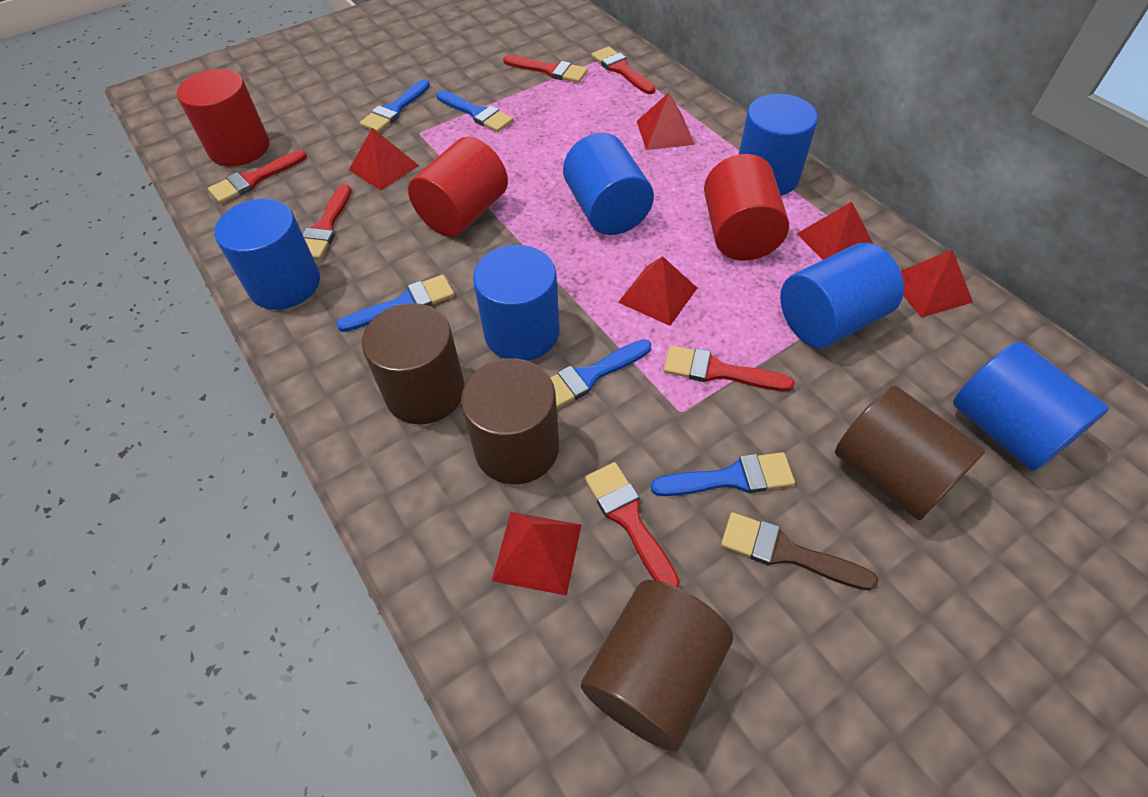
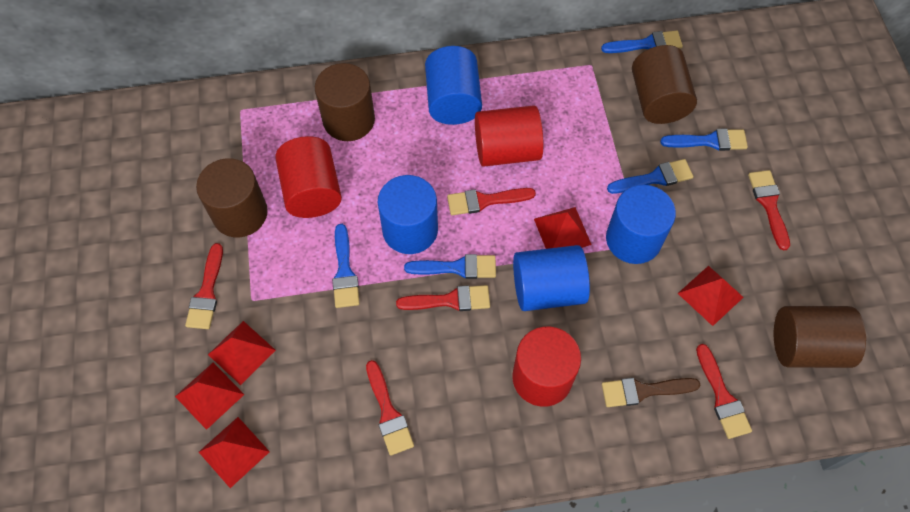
blue cylinder: [214,199,320,310] [473,245,560,361] [563,133,654,235] [739,94,818,195] [780,243,904,348] [953,341,1109,471] = 6 -> [378,175,438,254] [425,46,482,125] [513,245,590,311] [606,185,676,264] = 4
red pyramid: [349,128,419,191] [492,512,581,596] [618,256,697,326] [637,93,694,150] [797,202,873,260] [901,250,973,318] = 6 -> [175,363,245,430] [199,417,270,488] [208,321,276,385] [534,207,592,249] [677,266,744,326] = 5

